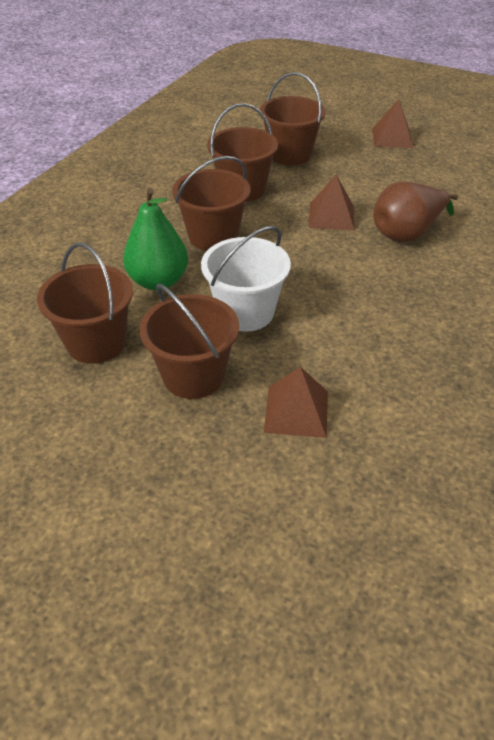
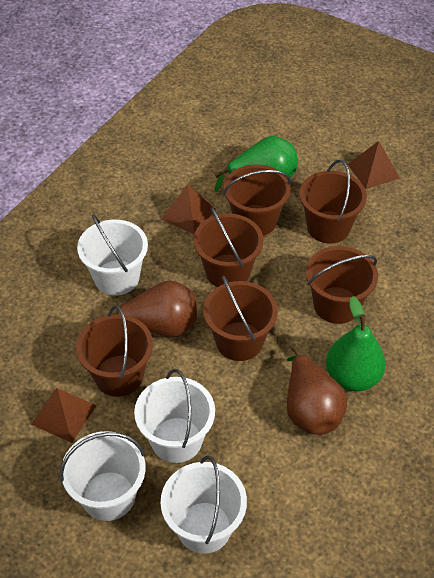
brown bucket: [37,243,133,364] [140,284,239,399] [172,156,250,251] [207,103,278,202] [260,72,326,166] = 5 -> [76,305,153,397] [194,207,264,287] [203,276,278,361] [223,164,291,236] [299,160,367,243] [306,246,378,324] = 6
brown pear: [373,181,458,242] = 1 -> [103,280,197,337] [287,346,347,435] = 2
green pear: [123,188,188,291] = 1 -> [215,136,298,192] [326,296,386,391] = 2
white bucket: [201,226,291,332] = 1 -> [60,431,146,521] [77,214,148,296] [134,369,215,463] [160,456,247,554] = 4

